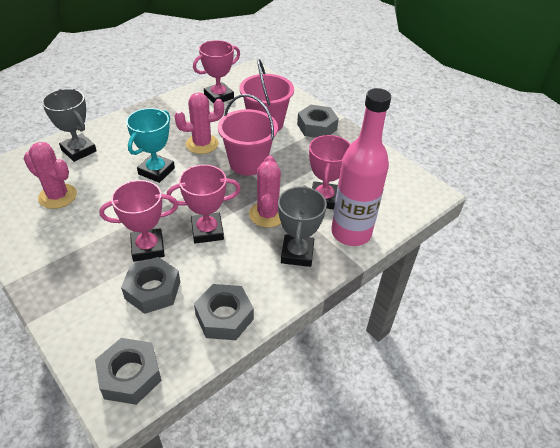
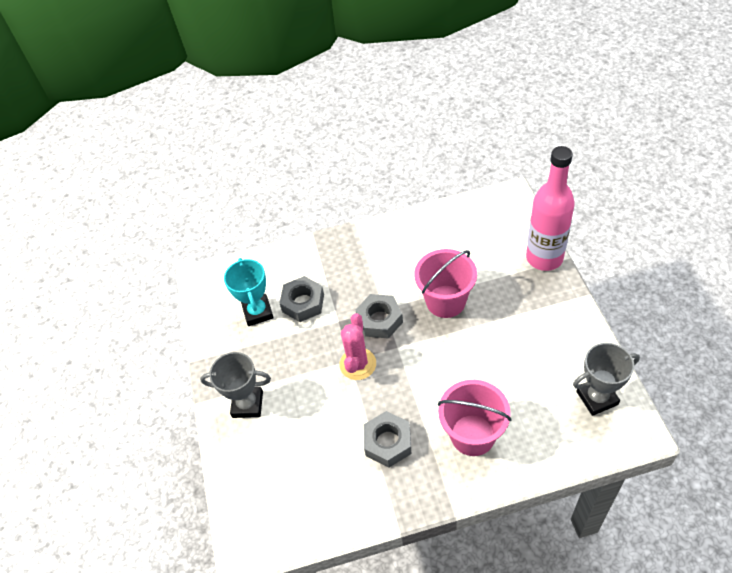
grey nut: [95,338,162,405] [121,257,180,314] [194,284,254,340] [297,105,339,138] = 4 -> [280,276,324,322] [356,294,403,339] [364,411,411,467] = 3
pink cactus: [24,142,77,209] [175,92,224,154] [249,155,281,228] = 3 -> [339,313,376,380] = 1
pink trophy: [99,180,178,262] [167,165,241,244] [193,40,240,103] [309,135,351,210] = 4 -> none = 0

